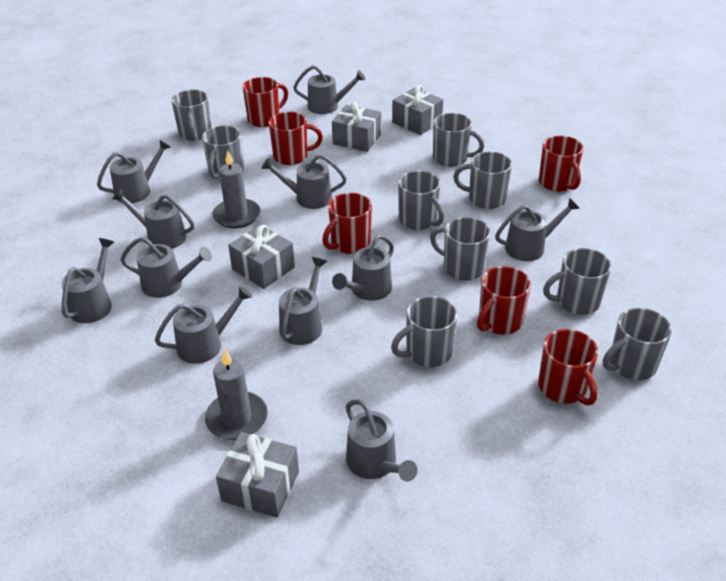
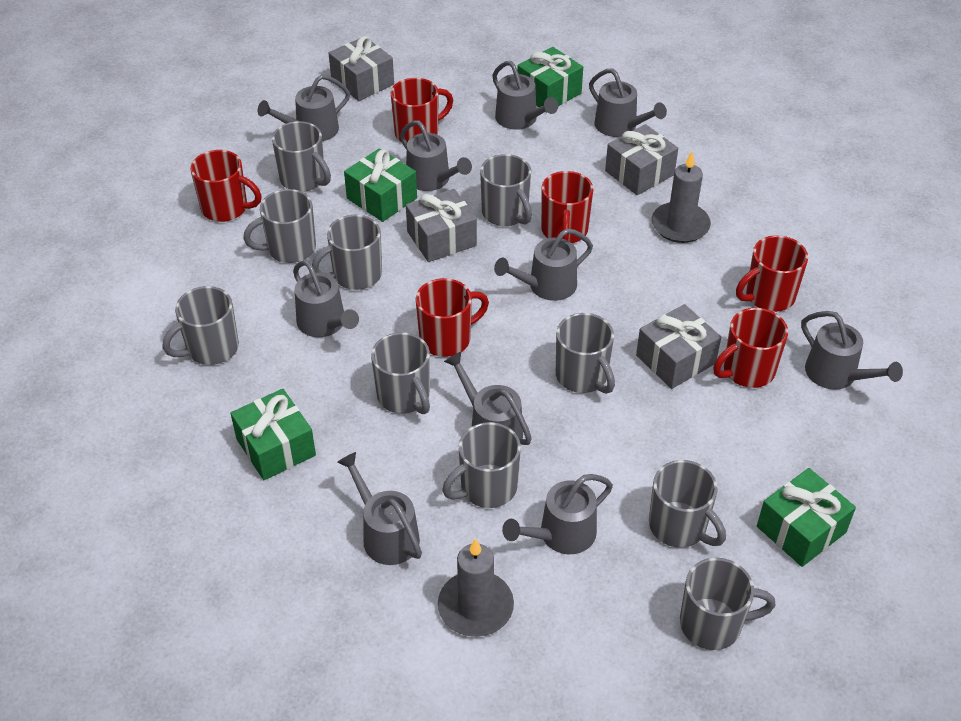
green gift: none = 0 -> [230,389,316,480] [344,148,417,222] [517,47,583,107] [757,468,856,567] = 4
grey mug: [171,90,212,141] [202,125,244,180] [391,296,458,367] [398,171,444,230] [430,217,491,281] [433,113,484,167] [453,152,512,209] [543,248,612,315] [603,308,672,380] = 9 -> [163,286,239,365] [243,189,316,263] [272,121,331,192] [312,215,382,290] [371,332,430,414] [442,422,521,508] [480,154,532,226] [556,313,615,394] [649,460,726,548] [680,557,776,650] = 10
grey watering can: [62,238,114,323] [97,140,171,203] [112,189,194,249] [120,237,212,298] [155,286,252,364] [261,154,347,209] [279,257,327,345] [293,65,366,114] [332,235,394,301] [346,399,417,482] [495,198,580,261] = 11 -> [257,75,350,141] [293,260,359,337] [337,452,422,565] [400,120,472,191] [444,352,532,445] [492,61,558,130] [494,229,593,301] [502,474,613,554] [589,68,667,137] [801,311,903,390] = 10

